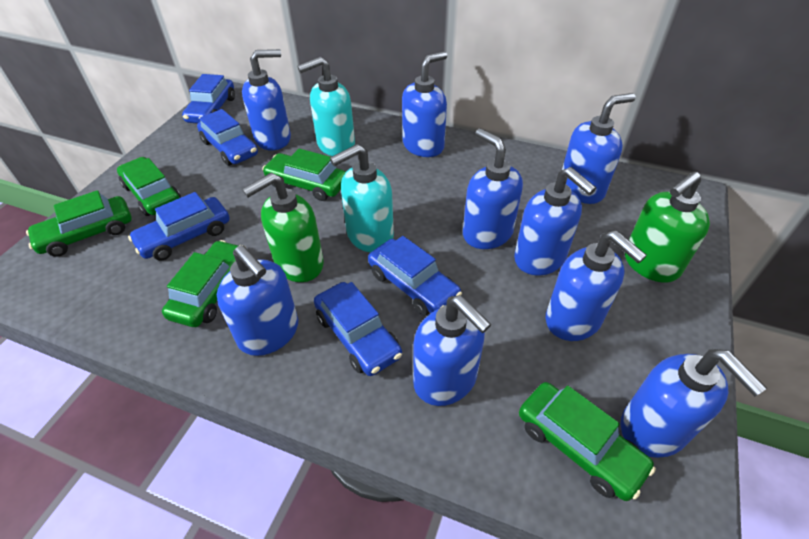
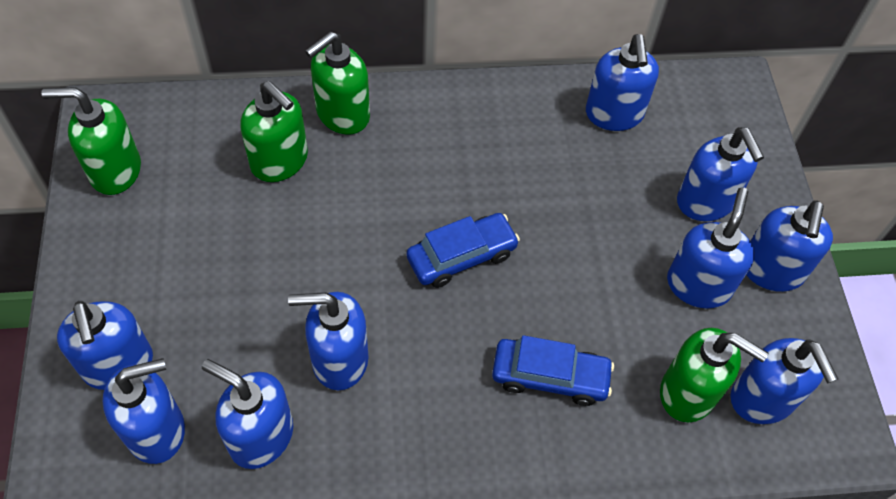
blue car: [128,192,230,260] [182,74,235,124] [197,109,258,166] [314,282,402,376] [368,236,462,316] = 5 -> [407,213,520,288] [492,335,614,406] = 2
green car: [26,190,132,257] [117,157,181,216] [162,240,244,327] [262,148,346,201] [519,382,656,501] = 5 -> none = 0
green soap dispenser: [242,173,324,282] [625,171,710,283] = 2 -> [41,87,141,195] [240,81,308,182] [305,32,370,135] [660,328,769,422] = 4
turquoise soap dispenser: [297,57,355,156] [330,144,394,252] = 2 -> none = 0

